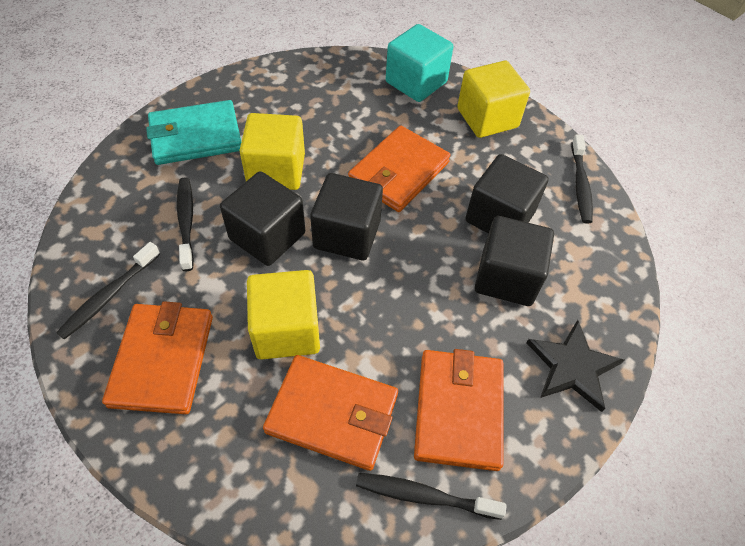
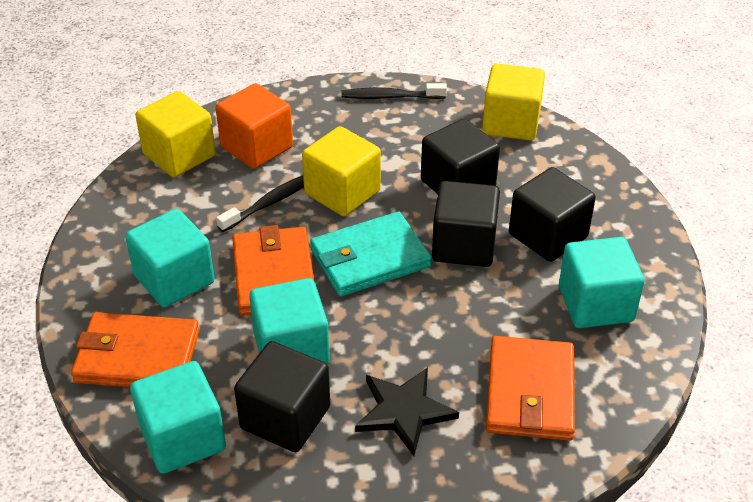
black toothbrush: [56,242,160,340] [177,177,194,271] [356,473,507,520] [571,135,593,224] = 4 -> [216,175,304,232] [341,83,447,99] = 2
orange cube: none = 0 -> [216,83,293,169] = 1
orange wallet: [102,301,213,414] [263,355,398,471] [348,125,451,212] [414,349,503,471] = 4 -> [71,312,200,387] [232,225,315,316] [486,336,575,441] = 3
turquoise cube: [386,24,453,102] = 1 -> [125,209,215,308] [130,361,226,474] [249,278,330,364] [559,237,645,328] = 4

